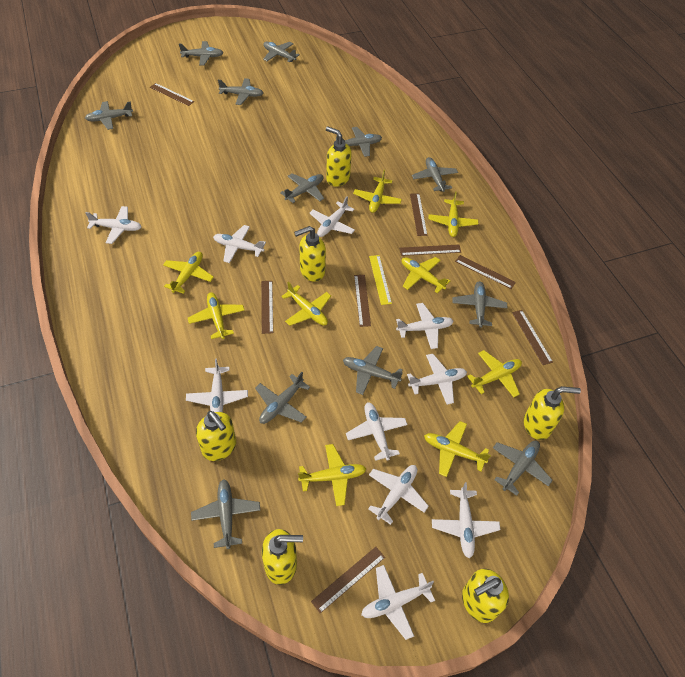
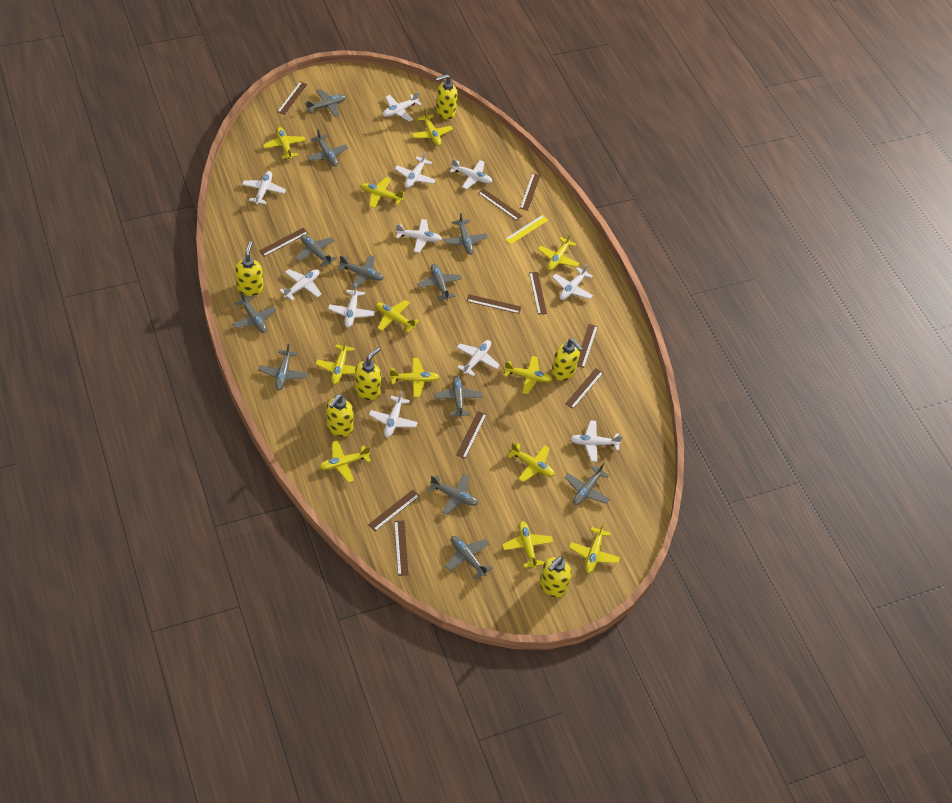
brown ruler: [150,83,194,106] [261,281,273,334] [311,547,385,613] [354,275,371,327] [400,245,461,256] [410,193,428,236] [455,255,516,289] [512,310,553,365] = 8 -> [259,228,308,257] [277,82,307,115] [368,490,420,531] [394,521,409,576] [456,411,487,459] [467,294,521,314] [478,189,522,221] [520,173,541,211] [529,272,547,314] [565,368,603,409] [577,324,598,368] = 11
white plane: [85,206,142,244] [186,359,248,412] [213,225,266,263] [310,196,355,237] [346,402,408,461] [361,565,435,640] [368,465,429,525] [396,303,453,349] [407,354,467,405] [432,482,500,558] = 10 -> [242,171,286,205] [279,269,321,301] [328,283,375,328] [369,391,418,438] [383,92,422,122] [395,152,435,188] [396,219,442,253] [450,159,492,189] [457,340,500,376] [553,264,593,300] [570,420,623,462] = 11
yellow plane: [163,252,214,294] [188,292,245,339] [281,282,331,326] [298,444,366,506] [353,170,402,213] [402,257,450,293] [424,421,491,477] [428,191,478,237] [467,350,522,397] = 9 -> [263,127,306,159] [315,339,356,385] [319,440,371,482] [361,177,405,208] [376,300,419,333] [389,358,440,397] [412,108,453,146] [502,521,553,569] [504,356,553,394] [507,443,555,482] [538,233,580,271] [569,523,620,573] = 12

